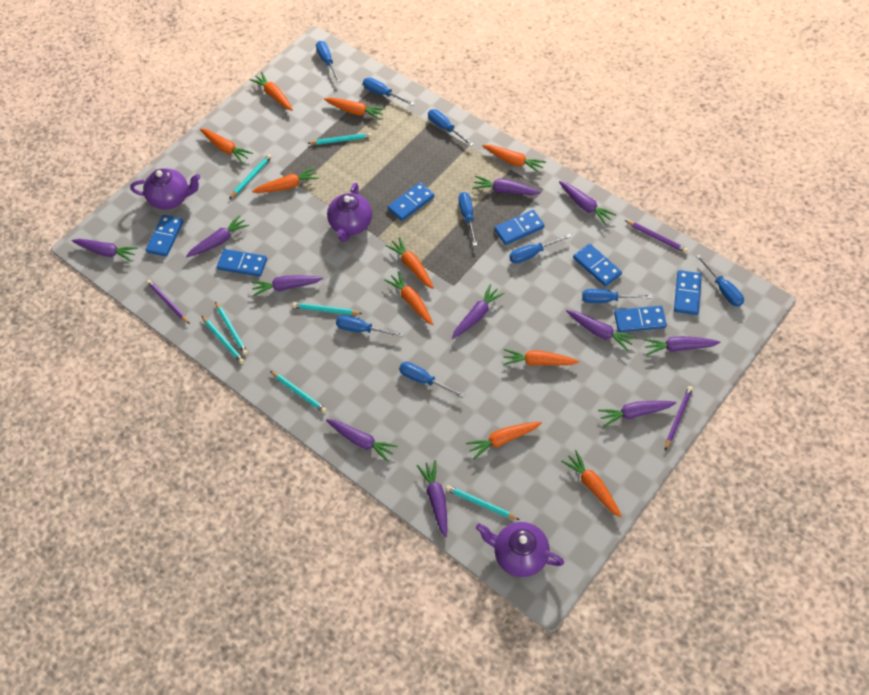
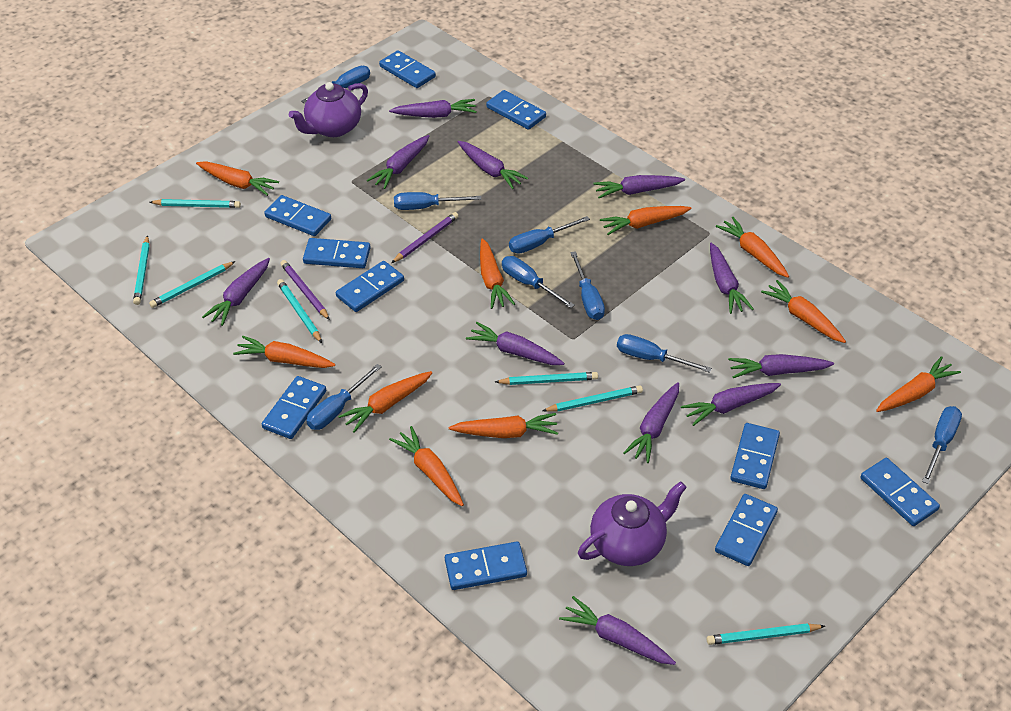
blue domino: [146,215,184,256] [217,249,267,277] [388,182,435,221] [494,210,545,245] [573,244,622,287] [614,306,667,332] [674,270,702,315] = 7 -> [262,376,326,439] [264,195,331,236] [303,238,371,268] [336,261,404,312] [379,50,436,88] [445,542,527,590] [486,90,546,130] [715,494,778,566] [730,423,780,489] [861,458,940,526] = 10
blue screwdriver: [316,41,341,82] [336,315,404,337] [363,78,415,106] [399,362,465,398] [428,109,474,146] [458,192,477,246] [510,234,572,264] [582,289,652,303] [696,255,744,307] = 9 -> [301,66,370,103] [307,364,382,430] [394,192,481,210] [502,256,575,308] [509,216,590,253] [570,251,605,320] [617,334,712,373] [922,406,962,484] = 8
purple pencil: [146,280,190,324] [625,220,688,253] [665,386,693,450] = 3 -> [280,260,330,320] [392,212,458,263] = 2
purple teapot: [130,168,201,210] [327,183,372,242] [476,522,564,577] = 3 -> [289,82,368,137] [578,481,687,566] = 2

